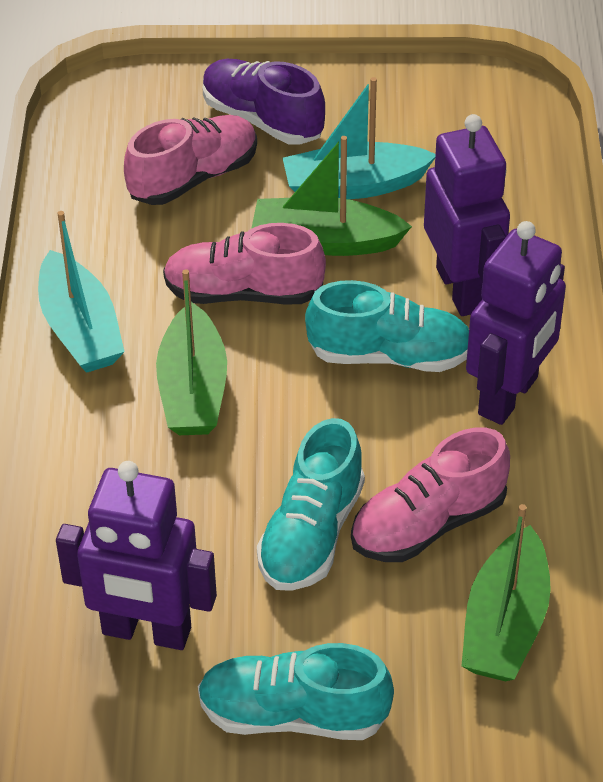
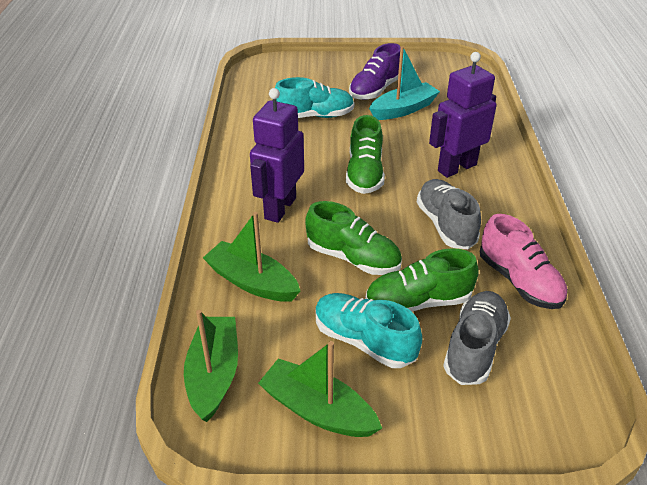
green shoe: none = 0 -> [305,201,402,275] [346,115,385,194] [365,248,479,312] = 3
grey shoe: none = 0 -> [417,179,481,249] [443,291,511,385] = 2
pink shoe: [124,115,257,205] [163,223,326,304] [351,427,510,562] = 3 -> [480,214,568,309] = 1
purple robot: [56,461,217,650] [424,114,510,316] [466,221,566,425] = 3 -> [250,88,304,223] [429,52,497,178] = 2
turquoise boat: [38,211,125,373] [283,77,435,199] = 2 -> [369,46,440,120] = 1
turquoise shoe: [198,643,394,740] [257,418,365,591] [305,280,469,372] = 3 -> [275,77,354,118] [315,293,422,368] = 2

